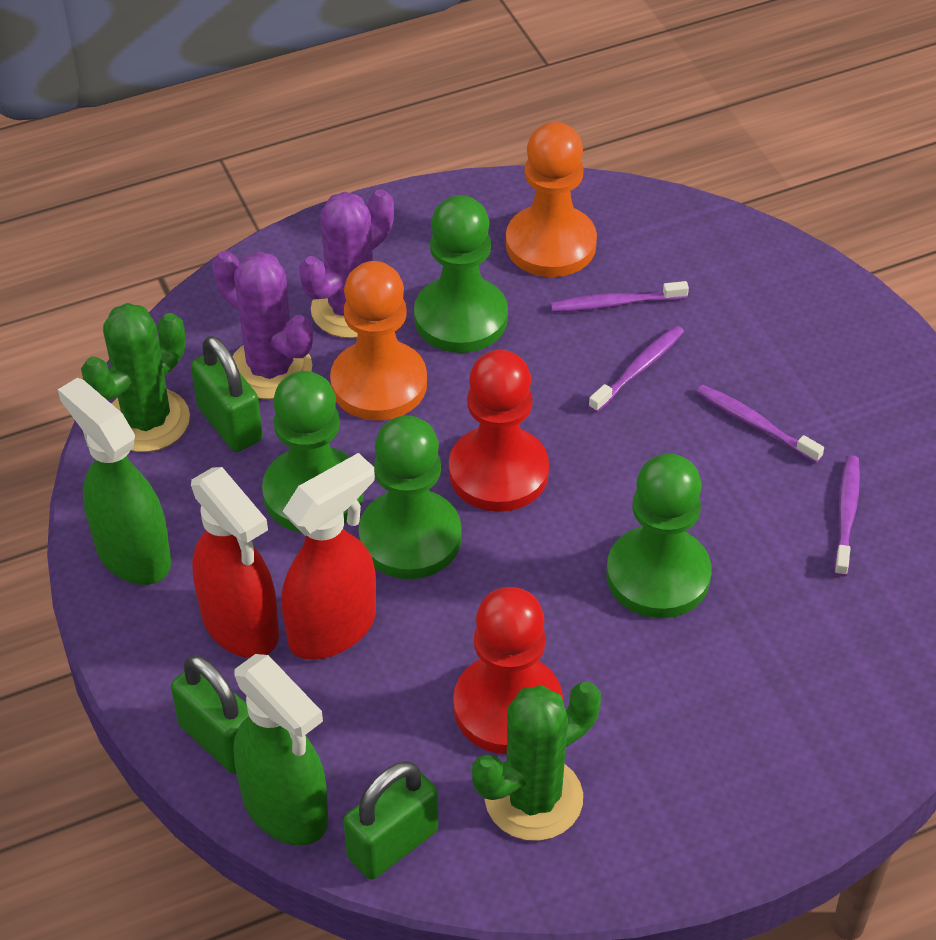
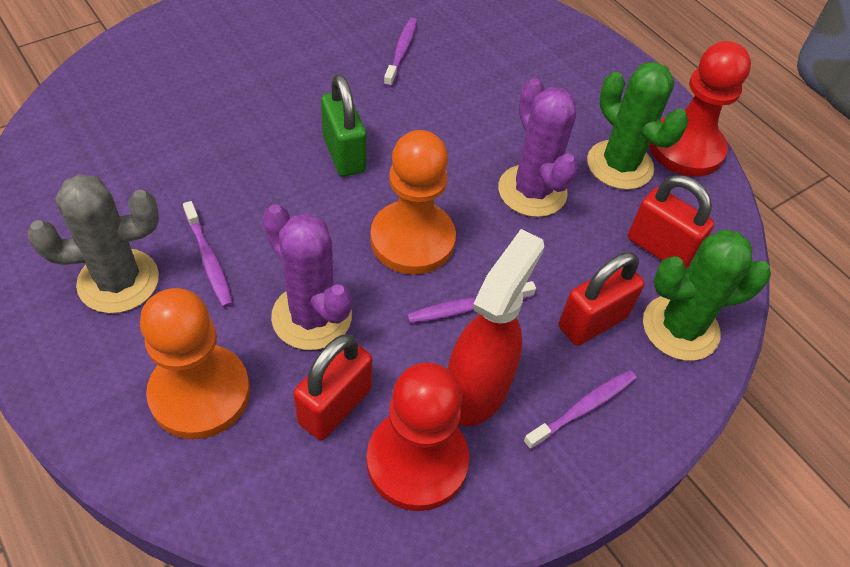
green padlock: [171,655,249,774] [191,336,263,452] [344,761,439,880] = 3 -> [321,74,366,177] = 1
green pawn: [262,371,364,533] [359,415,462,579] [414,195,508,353] [606,453,711,618] = 4 -> none = 0
green spray bottle: [58,377,171,585] [234,654,328,845] = 2 -> none = 0
grey cactus: none = 0 -> [28,174,159,313] = 1
red padlock: none = 0 -> [293,334,372,440] [559,252,644,346] [628,175,714,269] = 3
red spray bottle: [191,467,279,658] [281,453,376,660] = 2 -> [448,229,544,426] = 1

